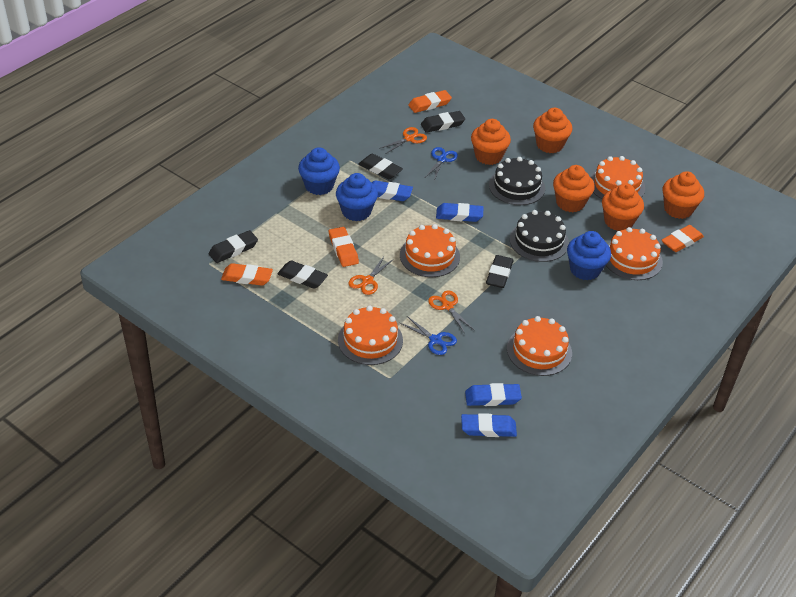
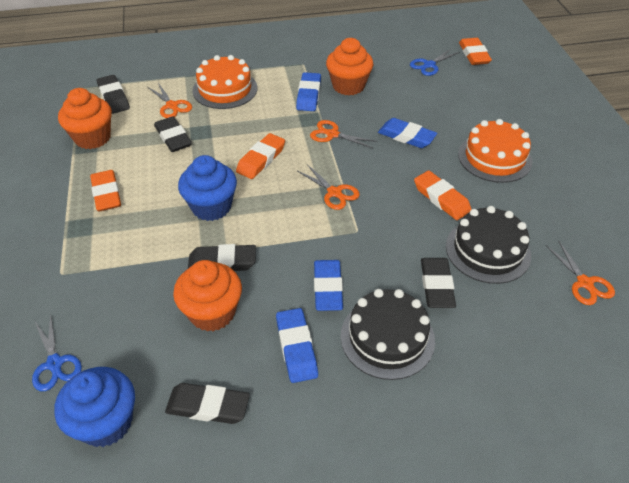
blue cupcake: [298,147,340,195] [336,173,378,221] [567,231,611,280] = 3 -> [54,367,135,447] [178,155,237,221] = 2
orange cake: [338,306,403,365] [400,224,460,277] [507,316,572,376] [591,156,645,199] [606,227,663,280] = 5 -> [193,55,257,109] [458,119,533,183] = 2
orange cupcake: [471,119,511,165] [533,108,572,153] [553,165,595,212] [602,183,644,231] [663,171,704,219] = 5 -> [58,88,112,149] [173,260,242,331] [326,38,373,95] = 3
orange scissors: [349,255,394,295] [379,127,427,154] [428,290,474,334] = 3 -> [148,83,192,118] [297,164,360,210] [310,120,377,148] [545,240,615,305] = 4

